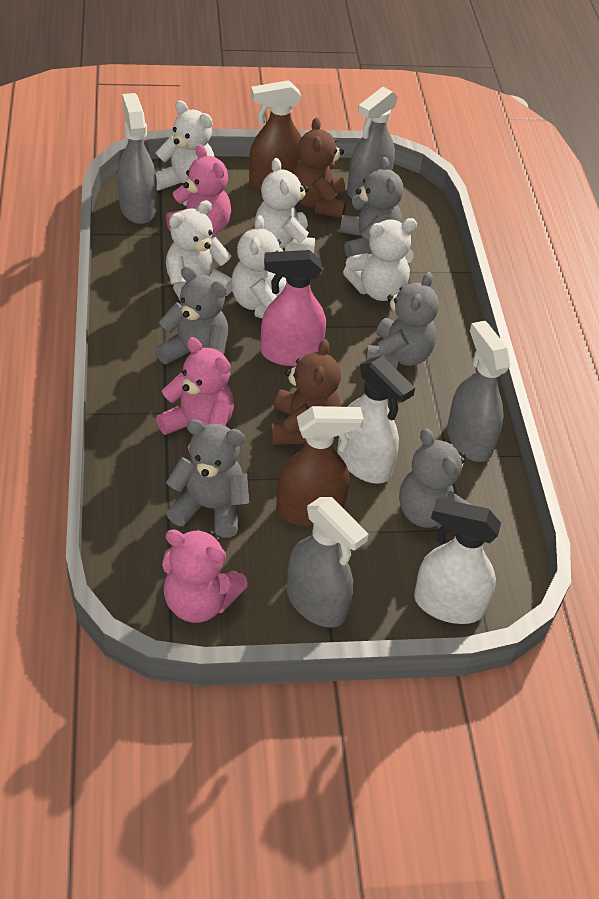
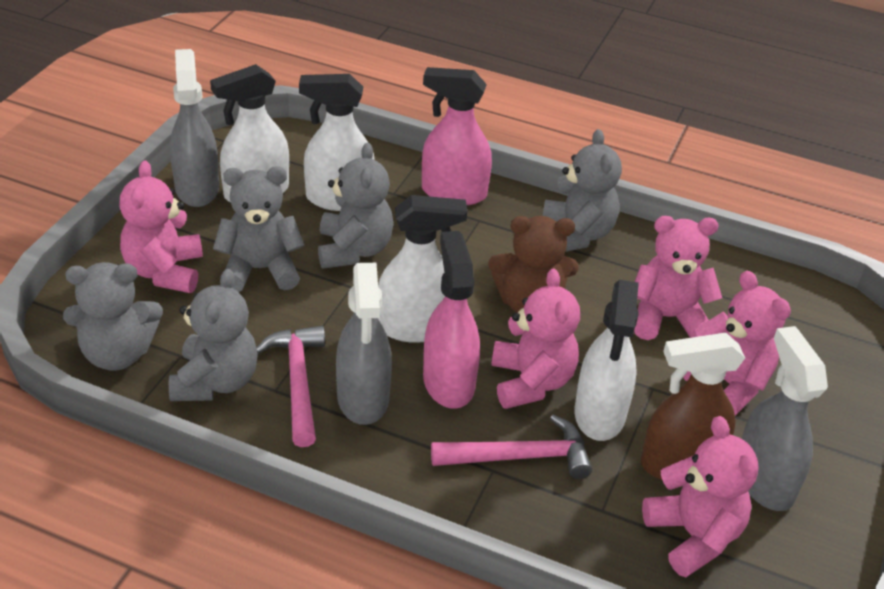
brown spray bottle: [249,80,302,191] [276,406,364,526] = 2 -> [641,333,745,480] = 1
brown teddy bear: [270,339,341,445] [293,118,346,218] = 2 -> [488,216,579,313] = 1
grey spray bottle: [118,93,157,224] [287,497,369,628] [347,87,398,198] [447,321,511,462] = 4 -> [170,49,219,207] [336,263,392,425] [742,326,828,511] = 3
pink hammer: none = 0 -> [256,326,325,447] [431,415,592,479] = 2
pink spray bottle: [261,250,326,366] = 1 -> [422,67,492,205] [423,231,480,409] = 2
pink teddy bear: [156,337,234,452] [162,529,247,623] [166,144,231,239] = 3 -> [119,161,203,293] [491,269,580,409] [634,216,722,340] [642,416,759,577] [683,271,791,415] = 5
white spray bottle: [337,356,415,484] [414,498,501,624] = 2 -> [210,64,289,202] [299,74,375,211] [378,195,467,343] [574,280,639,441] = 4
white teddy bear: [156,101,215,206] [166,200,232,300] [231,215,287,319] [255,158,315,253] [343,218,417,301] = 5 -> none = 0

